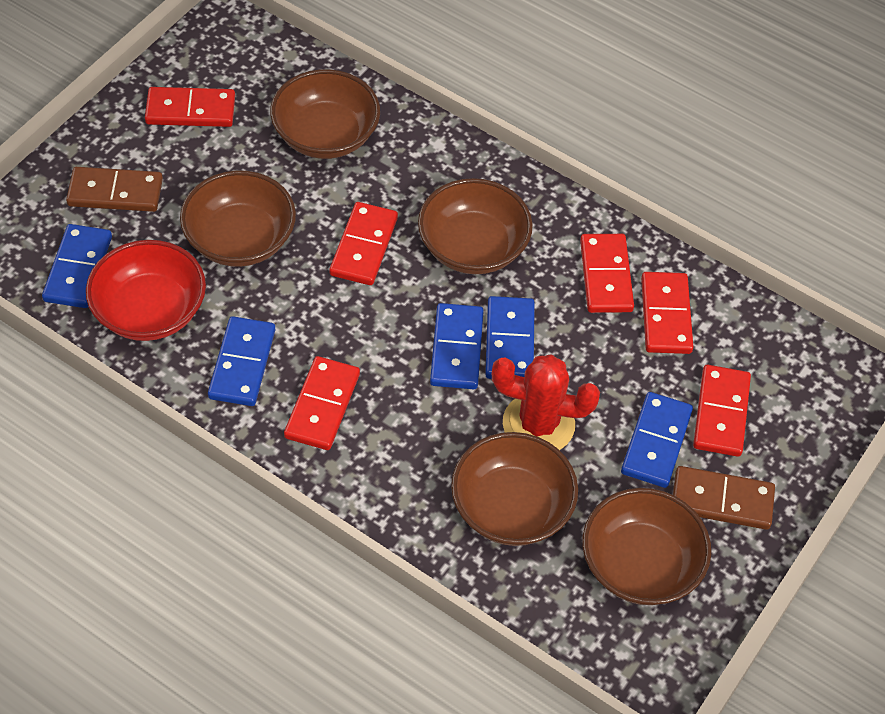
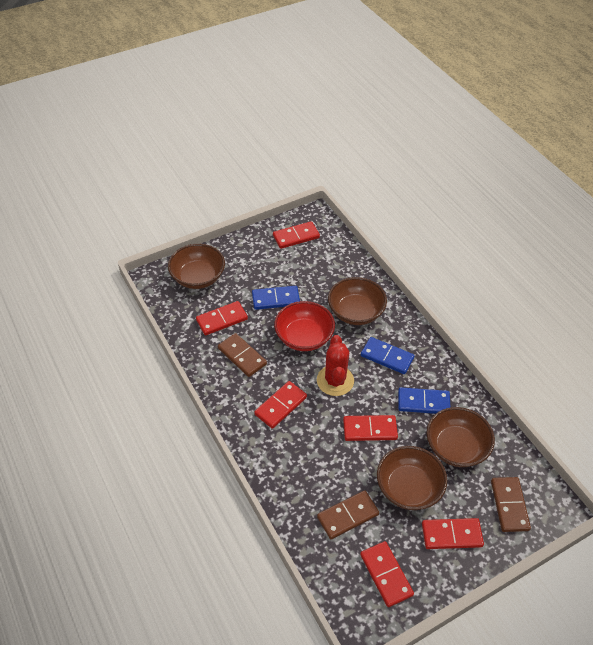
blue domino: [42,224,112,308] [208,316,275,406] [430,303,484,389] [485,296,535,379] [621,392,693,488] = 5 -> [252,286,300,310] [361,337,414,374] [398,387,450,414] = 3
brown bowl: [180,171,296,267] [270,69,380,159] [418,178,533,274] [451,432,578,546] [582,488,711,605] = 5 -> [168,244,225,289] [328,277,387,325] [377,446,447,510] [427,407,495,467] = 4
brown domino: [66,167,163,212] [673,466,775,530] = 2 -> [218,333,267,377] [317,490,379,539] [491,477,531,532] = 3

